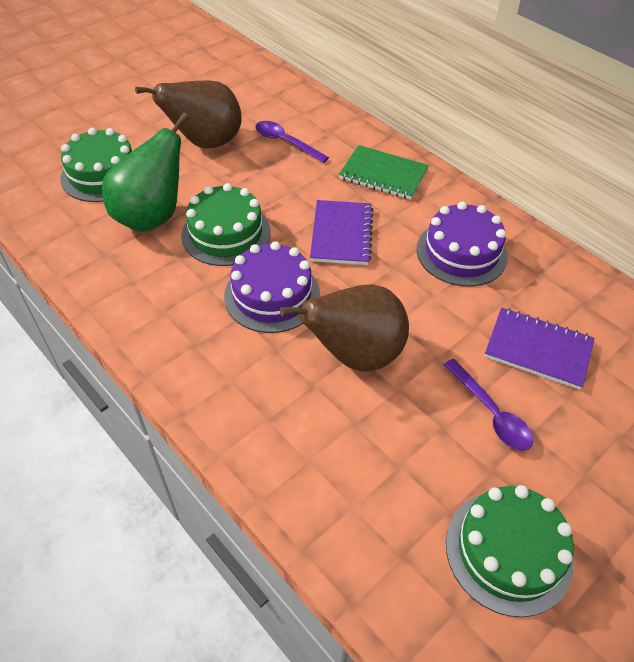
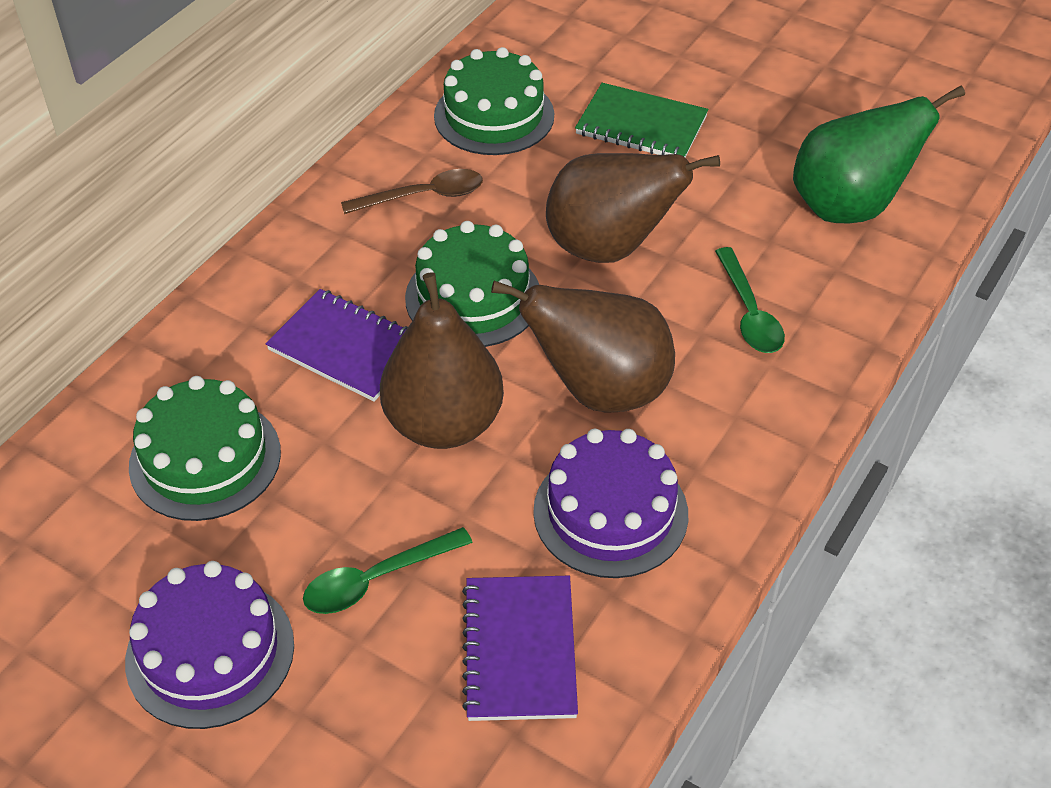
brown pear: [135,80,242,149] [280,284,409,372] = 2 -> [380,272,504,449] [491,281,675,413] [546,153,720,263] = 3
brown spoon: none = 0 -> [341,169,483,214] = 1
green spoon: none = 0 -> [303,527,473,614] [715,247,785,353] = 2
purple spoon: [255,121,329,163] [444,359,533,451] = 2 -> none = 0

